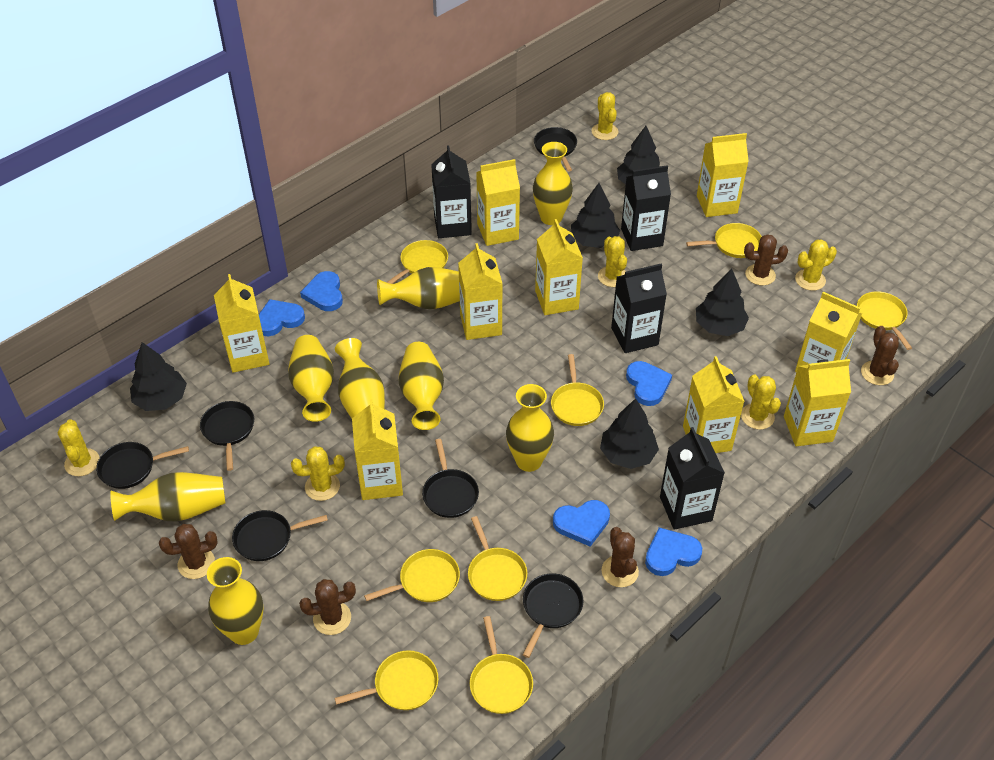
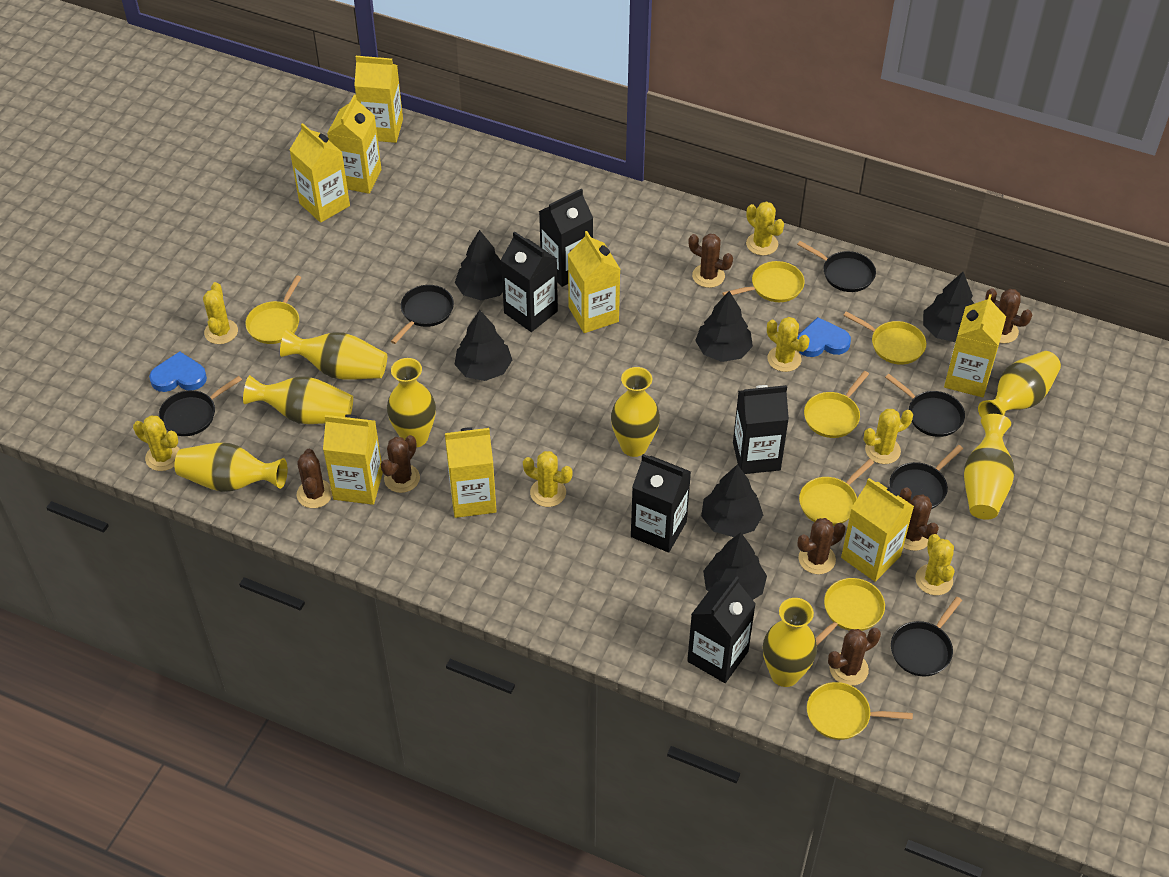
black carton: [431,145,472,238] [611,264,667,353] [621,165,671,251] [660,427,725,530] = 4 -> [501,231,558,332] [539,189,593,287] [631,454,691,552] [687,576,756,683] [733,385,789,474] = 5
black tree: [130,342,187,411] [571,183,620,248] [600,398,659,469] [617,126,660,184] [696,268,749,336] = 5 -> [454,310,512,381] [455,230,503,300] [695,291,753,362] [701,464,763,537] [703,532,767,600] [923,272,975,342] = 6
blue heart: [259,299,305,336] [300,271,343,311] [553,500,610,547] [626,361,672,406] [645,527,702,576] = 5 -> [149,351,207,392] [797,317,851,357] = 2
brown cactus: [159,524,218,579] [299,579,356,635] [601,527,639,587] [744,234,788,286] [861,326,899,385] = 5 -> [296,449,332,508] [381,435,420,493] [688,234,733,288] [797,518,846,574] [828,628,881,686] [900,487,939,551] [985,288,1032,344] = 7
yellow cactus: [58,419,100,476] [291,446,345,501] [592,92,618,140] [598,236,627,287] [741,375,781,429] [795,240,837,291] = 6 -> [133,415,180,471] [203,282,238,344] [523,451,573,507] [746,201,784,256] [767,317,810,372] [864,409,913,464] [915,534,955,595] = 7
yellow carton: [214,274,270,373] [352,399,403,500] [458,243,502,340] [476,159,520,246] [535,219,583,315] [683,356,745,453] [697,133,749,217] [784,359,851,446] [795,292,862,372] = 9 -> [289,123,350,223] [323,414,383,505] [327,95,381,194] [354,56,403,143] [445,427,497,518] [568,231,620,333] [841,478,914,582] [944,294,1006,397] = 8
yellow pan: [335,650,439,710] [364,549,460,602] [387,240,448,284] [468,516,527,601] [470,616,533,714] [551,354,604,426] [686,223,762,258] [857,291,912,350] = 8 -> [245,275,302,344] [722,261,805,302] [799,459,874,526] [804,371,869,438] [807,682,913,740] [816,578,885,646] [843,311,926,365] = 7

